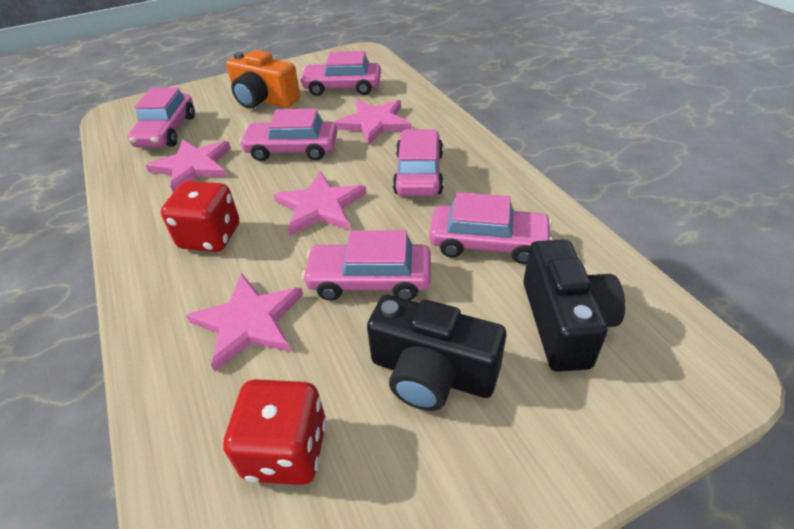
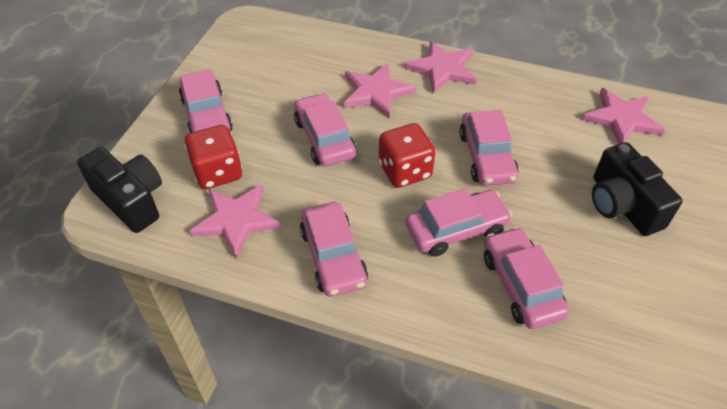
orange camera: [226,50,300,109] = 1 -> none = 0

